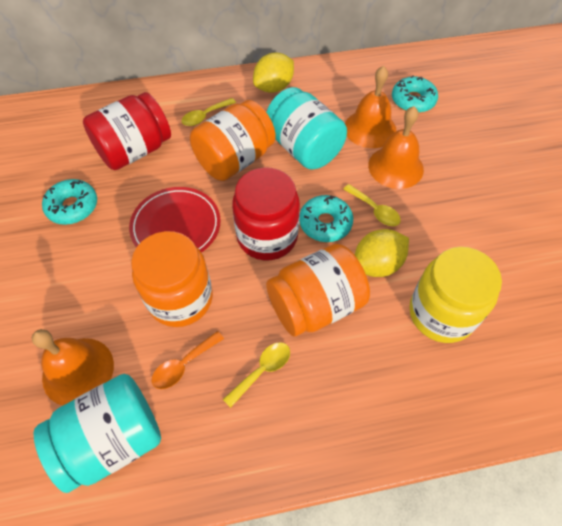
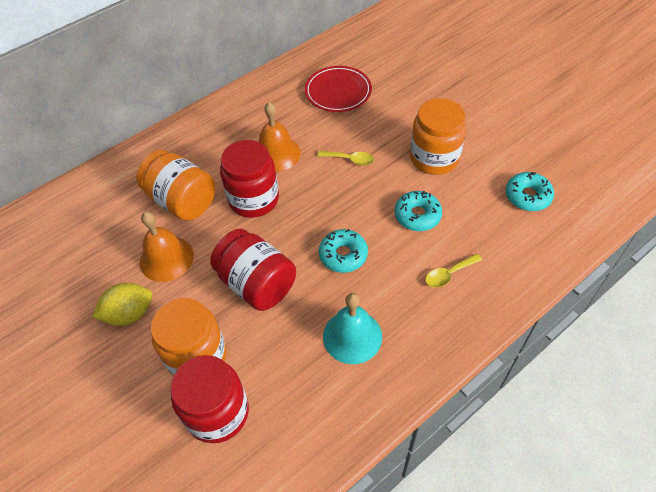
orange bell: [32,329,114,406] [345,66,397,148] [368,106,424,189] = 3 -> [140,212,194,282] [259,102,301,172] = 2
orange spoon: [152,331,224,389] = 1 -> none = 0
red jar: [83,92,171,170] [232,167,300,261] = 2 -> [170,355,249,443] [210,229,296,311] [220,140,279,218] = 3
turquoise bell: none = 0 -> [323,293,382,364] = 1
turquoise jar: [33,374,161,493] [266,87,347,170] = 2 -> none = 0
yellow jar: [409,247,502,343] = 1 -> none = 0
yellow lemon: [253,53,294,93] [355,229,409,277] = 2 -> [92,283,153,326] = 1
yellow spoon: [181,98,236,126] [223,342,290,408] [343,184,401,226] = 3 -> [318,151,374,166] [425,254,482,288] = 2

